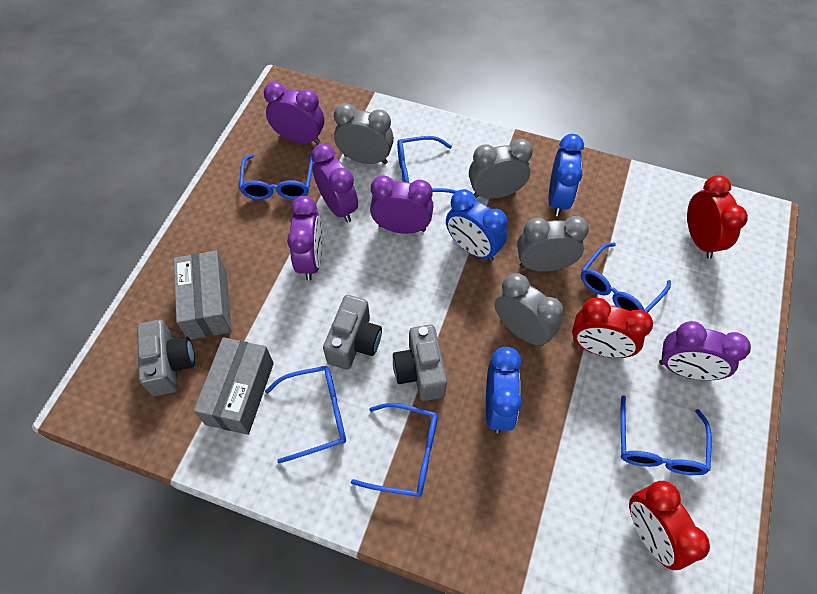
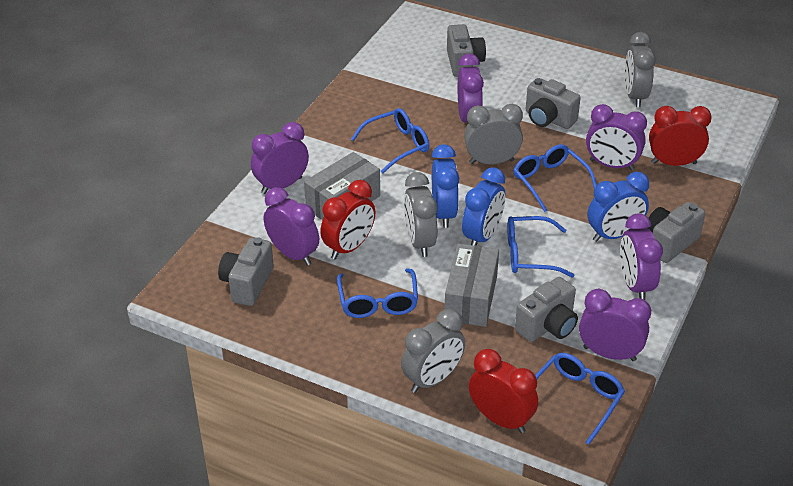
blue glasses: [239,154,313,200] [265,366,346,463] [351,403,437,497] [397,136,457,194] [581,243,671,313] [621,395,712,475] = 6 -> [337,268,418,318] [351,108,429,173] [507,216,575,277] [514,144,597,212] [535,353,625,445] = 5
grey camera: [137,320,195,396] [323,295,382,370] [393,325,447,401] = 3 -> [218,237,274,306] [447,24,486,77] [515,277,578,342] [526,78,581,129] [647,202,705,263] = 5
purple clock: [264,81,324,144] [287,196,322,280] [311,144,358,223] [370,176,434,234] [659,321,751,380] = 5 -> [251,122,309,194] [264,187,319,266] [458,54,484,122] [579,289,651,361] [586,104,647,171] [620,213,663,300] = 6

